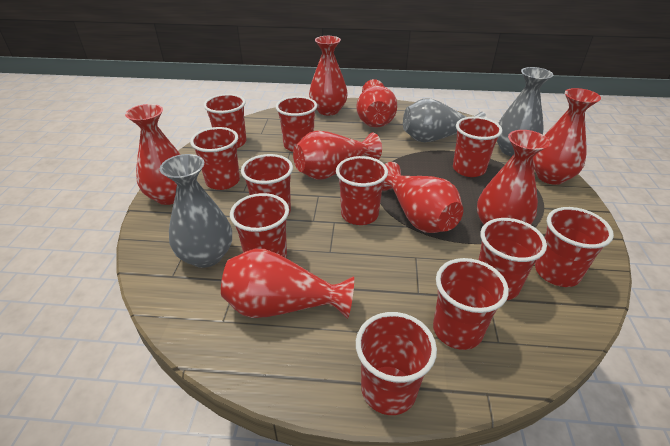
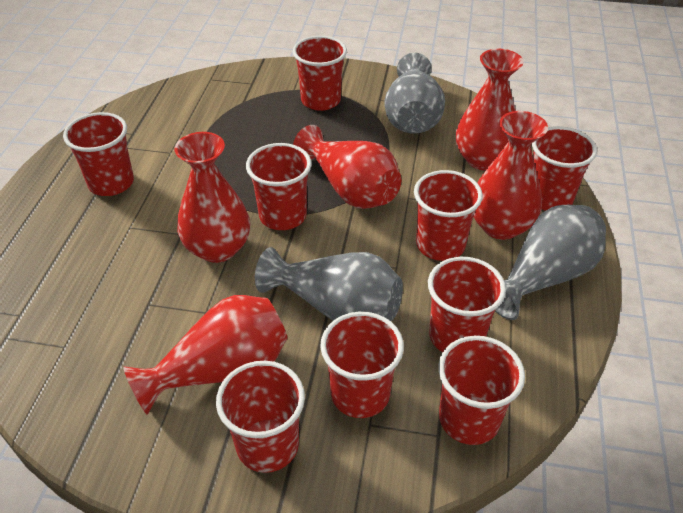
red cup: [190,127,240,190] [204,94,246,148] [230,193,289,258] [241,154,293,215] [276,96,317,152] [336,156,388,225] [356,312,437,415] [433,258,509,350] [453,117,502,177] [478,218,547,300] [535,207,614,287] = 11 -> [63,112,134,196] [216,361,305,473] [246,143,312,230] [293,36,347,111] [320,312,404,418] [414,170,483,261] [428,257,506,352] [438,336,525,445] [532,126,597,211] = 9
red vase: [125,104,181,205] [221,249,354,319] [293,131,382,180] [309,36,348,115] [356,79,397,127] [382,162,463,233] [477,130,550,225] [533,88,601,185] = 8 -> [123,295,288,415] [175,132,250,263] [293,125,401,209] [456,49,523,171] [473,111,548,240] = 5

